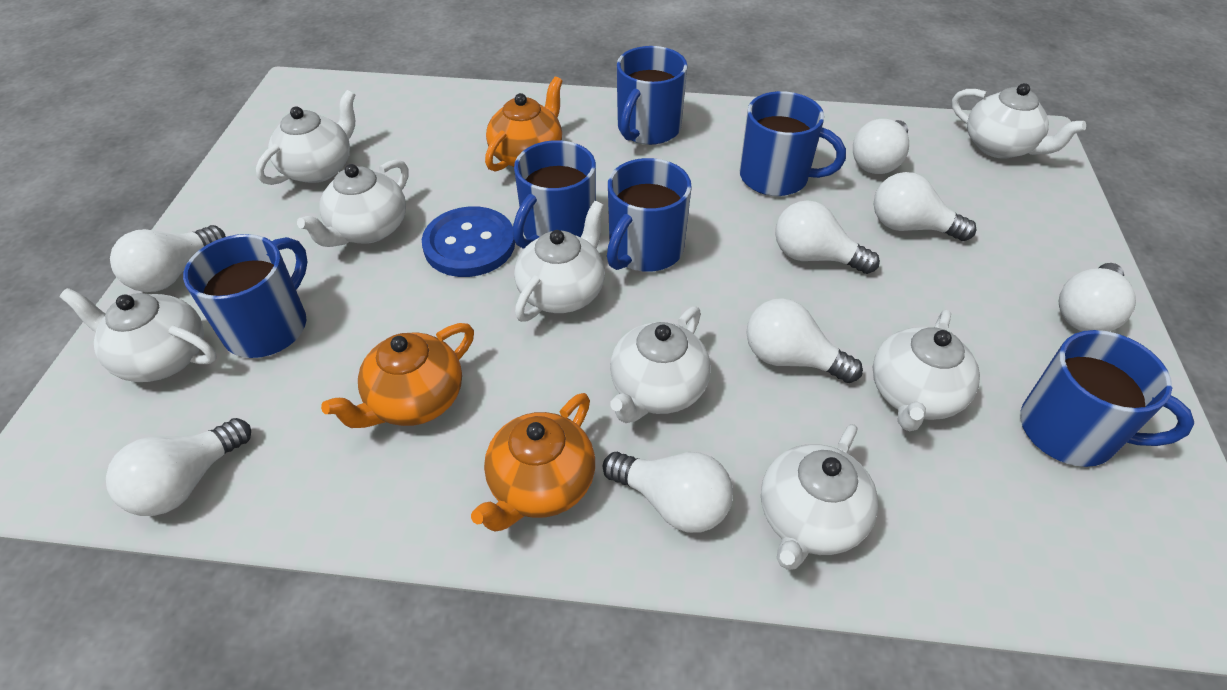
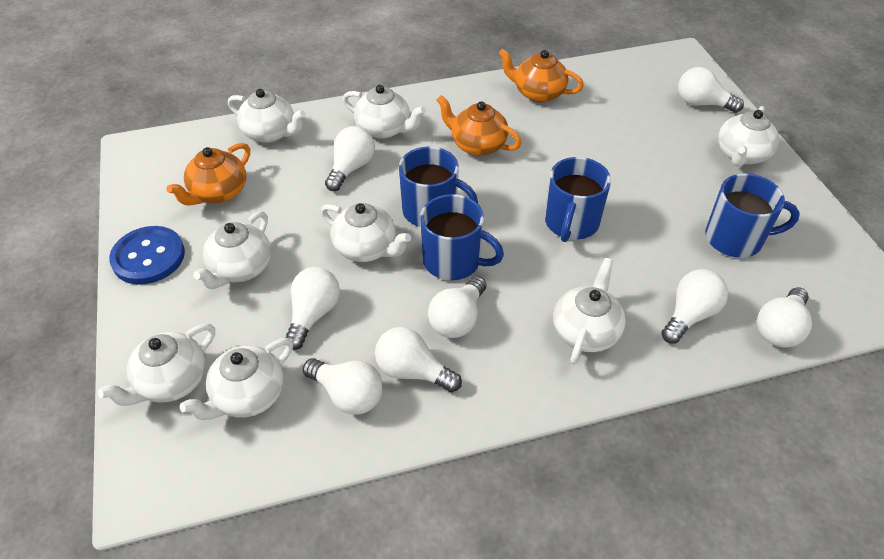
blue mug: [183,234,308,358] [513,140,596,249] [607,158,692,272] [617,46,688,145] [740,91,846,196] [1020,330,1194,467] = 6 -> [399,147,478,227] [420,194,504,280] [545,157,611,242] [705,173,800,258] = 4

